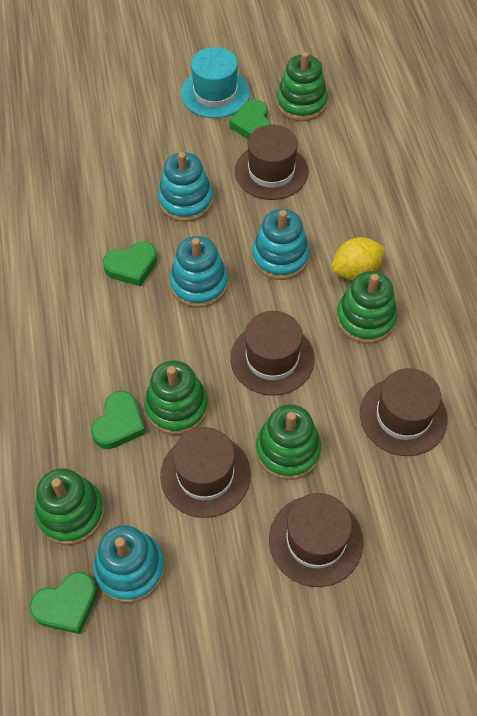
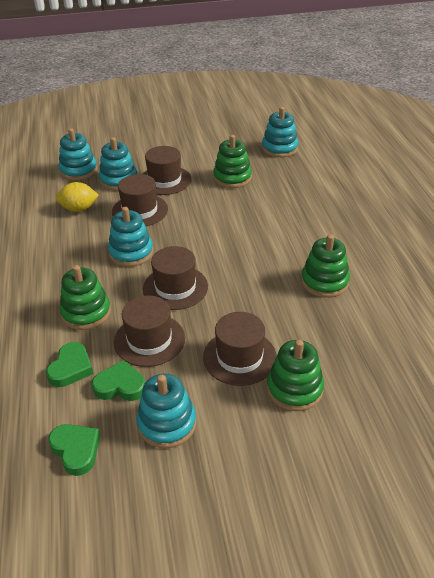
green heart: [29,572,97,634] [91,391,146,449] [103,241,157,287] [229,100,271,139] = 4 -> [46,342,94,387] [48,424,100,476] [92,360,145,401] = 3
green stacking toy: [35,468,105,545] [144,360,208,435] [256,404,321,480] [276,52,328,121] [336,271,397,344] = 5 -> [60,265,111,330] [213,135,252,188] [267,340,324,411] [301,234,350,298] = 4
turquoise hat: [181,47,250,118] = 1 -> none = 0
turquoise stacking toy: [93,525,165,603] [158,152,213,222] [169,236,228,308] [252,209,310,280] = 4 -> [58,128,97,181] [99,137,137,190] [108,207,153,267] [137,374,197,448] [262,107,298,158] = 5

